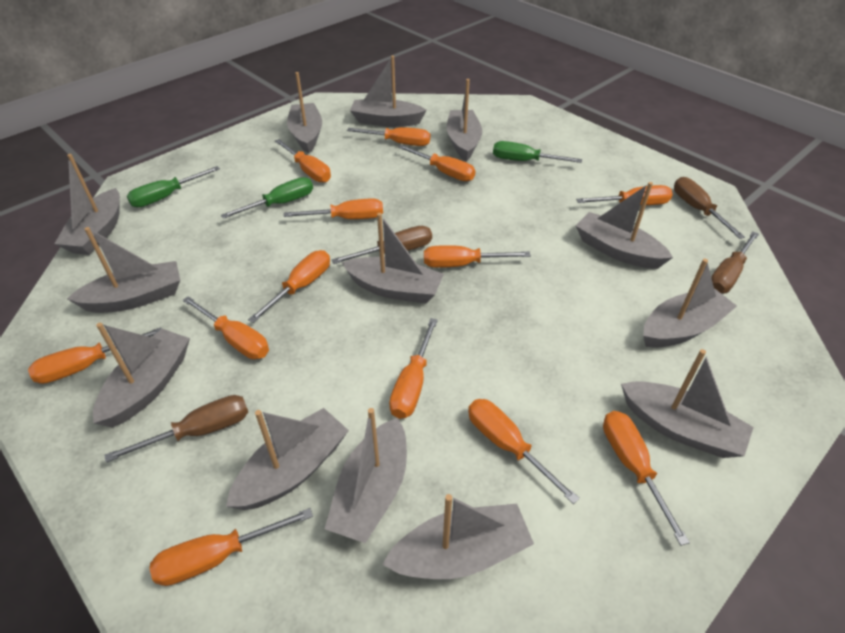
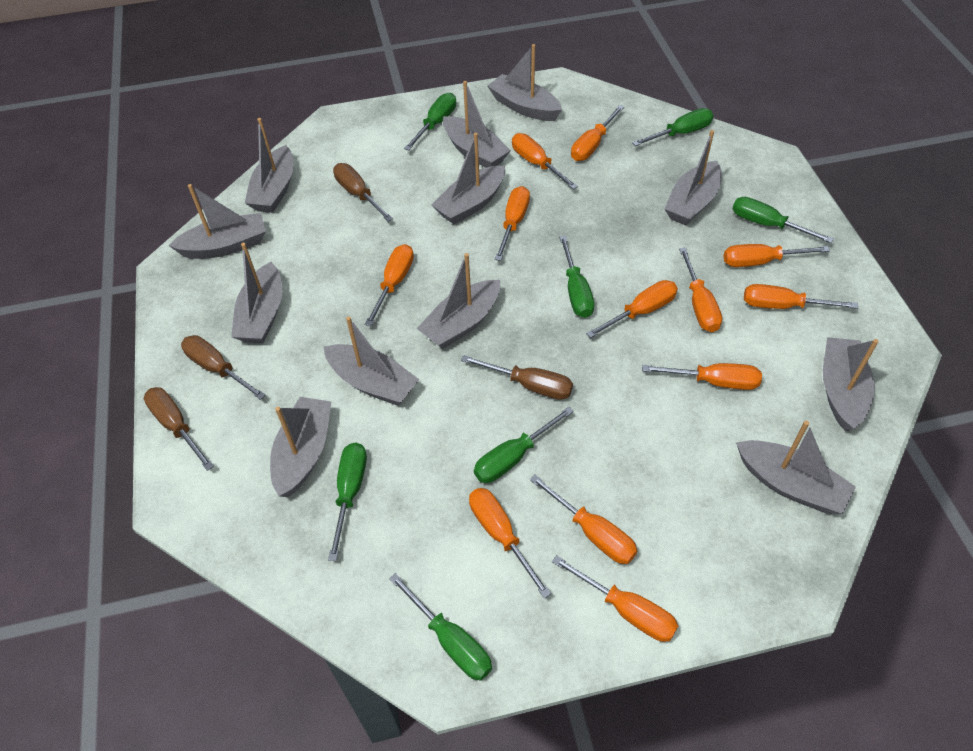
green screwdriver: [127,166,220,207] [221,177,313,219] [493,141,582,163] = 3 -> [328,442,367,561] [389,573,492,680] [404,93,456,151] [474,407,574,483] [559,236,594,318] [632,108,714,146] [733,197,834,243] = 7
grey boat: [54,154,120,255] [67,227,180,313] [93,323,190,428] [226,408,349,510] [287,72,322,153] [325,408,407,543] [342,213,444,304] [350,55,427,127] [382,494,534,579] [447,79,482,161] [575,182,673,269] [621,349,754,458] [643,259,737,348] = 13 -> [168,184,266,259] [231,243,283,343] [245,118,293,213] [270,397,331,497] [324,316,420,406] [417,253,500,349] [431,133,505,225] [443,81,511,168] [488,44,562,121] [664,130,722,225] [736,421,856,514] [823,337,879,431] = 12
orange screwdriver: [28,327,162,384] [150,508,313,586] [183,296,269,359] [248,250,330,323] [275,139,331,183] [284,198,383,219] [347,127,430,146] [389,318,438,419] [398,145,475,181] [424,245,531,268] [468,399,580,504] [576,185,673,205] [603,411,690,546] = 13 -> [365,244,414,326] [469,488,551,598] [495,186,530,261] [512,133,578,189] [530,475,637,564] [552,555,678,642] [571,105,624,161] [586,280,678,338] [642,363,762,390] [679,247,722,332] [724,244,830,267] [744,284,858,309] = 12

